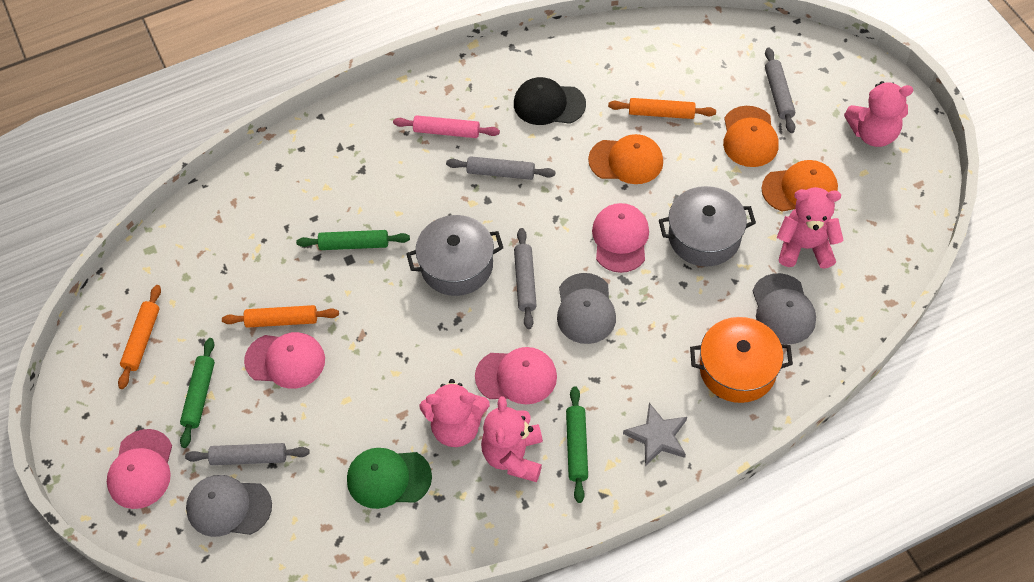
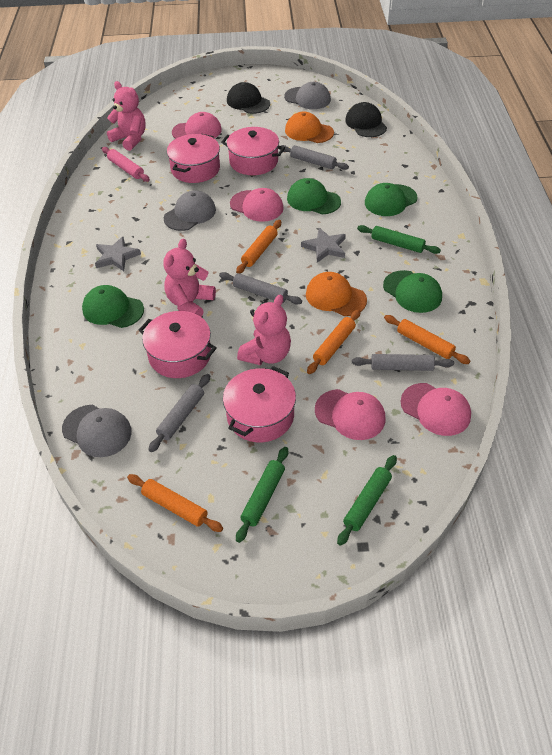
black cap: [514,77,586,125] = 1 -> [227,82,270,114] [345,102,387,137] = 2
green cap: [347,448,432,509] = 1 -> [82,285,144,328] [287,178,341,215] [365,183,417,216] [383,270,442,313] = 4
grey pot: [407,215,503,296] [659,186,756,267] = 2 -> none = 0
grey star: [623,403,687,466] = 1 -> [95,237,141,271] [301,228,346,263] = 2
orange cap: [588,134,663,184] [723,106,779,167] [761,160,838,212] = 3 -> [285,112,334,143] [306,272,367,316] = 2
orange pot: [690,317,793,403] = 1 -> none = 0
orange rolling pin: [118,285,161,389] [222,305,339,328] [608,98,716,119] = 3 -> [127,474,223,532] [236,220,281,273] [307,309,361,374] [384,315,470,364] = 4
pink pot: none = 0 -> [139,311,217,378] [167,134,220,183] [221,127,285,175] [223,366,296,442] = 4
pink teddy bear: [420,379,490,447] [481,396,543,482] [777,187,844,269] [844,81,913,147] = 4 -> [107,81,146,151] [163,239,216,317] [237,295,291,365] = 3

